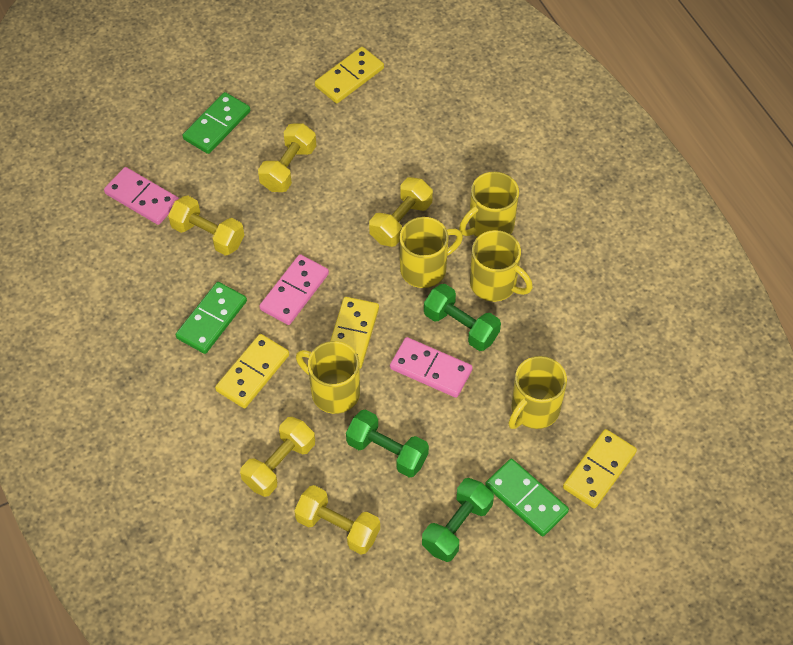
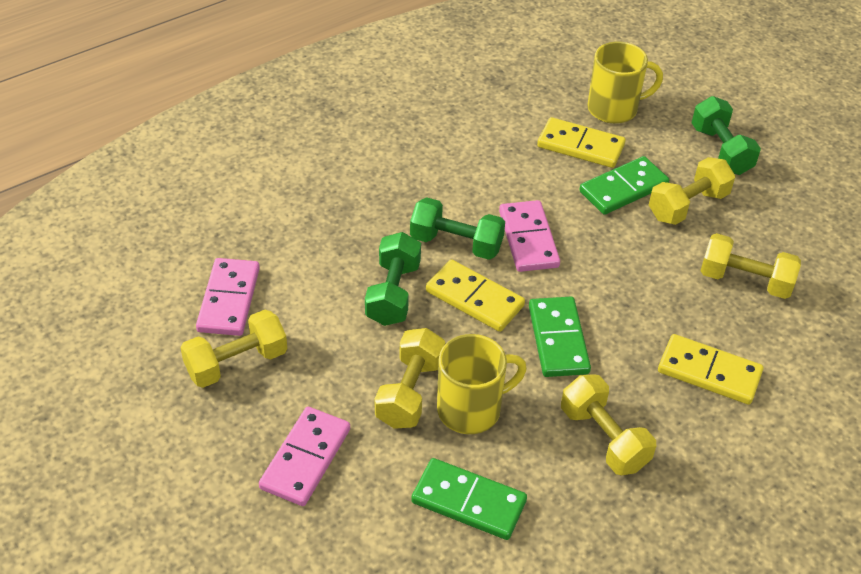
yellow domino: [215,334,289,408] [315,47,384,103] [330,297,379,369] [563,429,637,509] = 4 -> [426,259,525,332] [537,117,626,168] [658,334,764,405] = 3
yellow mug: [296,341,360,414] [400,217,463,288] [459,172,519,237] [470,230,533,302] [508,356,567,429] = 5 -> [437,334,527,434] [587,42,663,124] = 2

